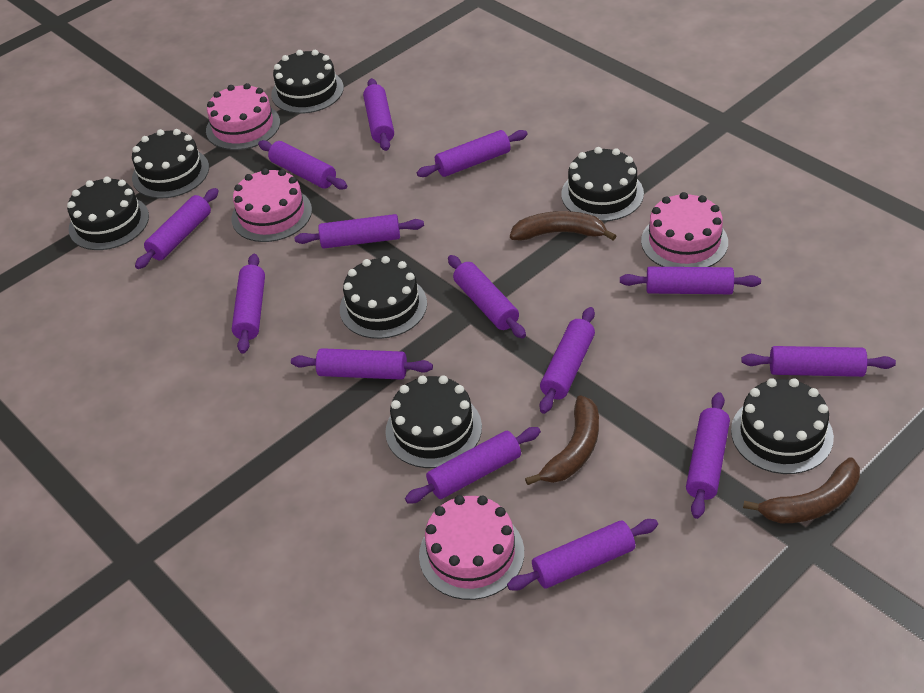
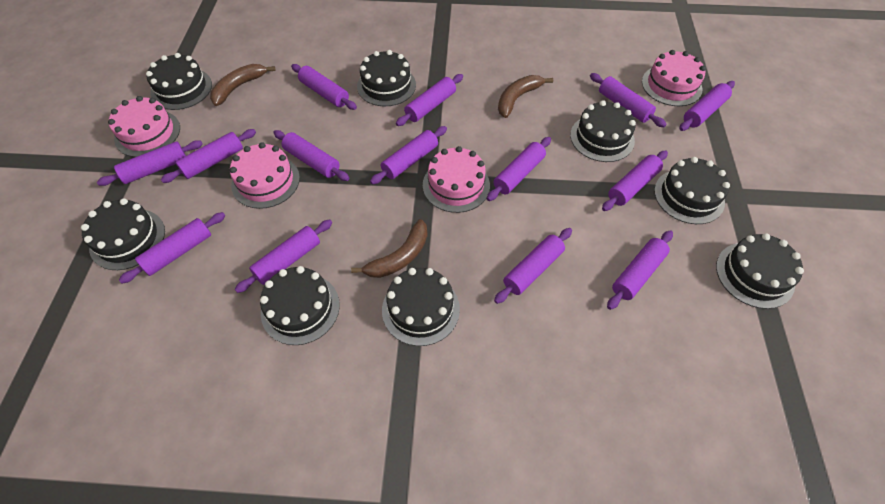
black cake: [67,177,149,250] [132,129,209,199] [271,50,344,114] [340,256,427,339] [385,375,482,468] [561,147,644,222] [731,378,834,474] = 7 -> [81,198,165,270] [146,53,212,110] [260,266,340,345] [357,50,416,106] [382,268,460,346] [570,100,636,162] [654,157,730,224] [716,233,804,309] = 8

